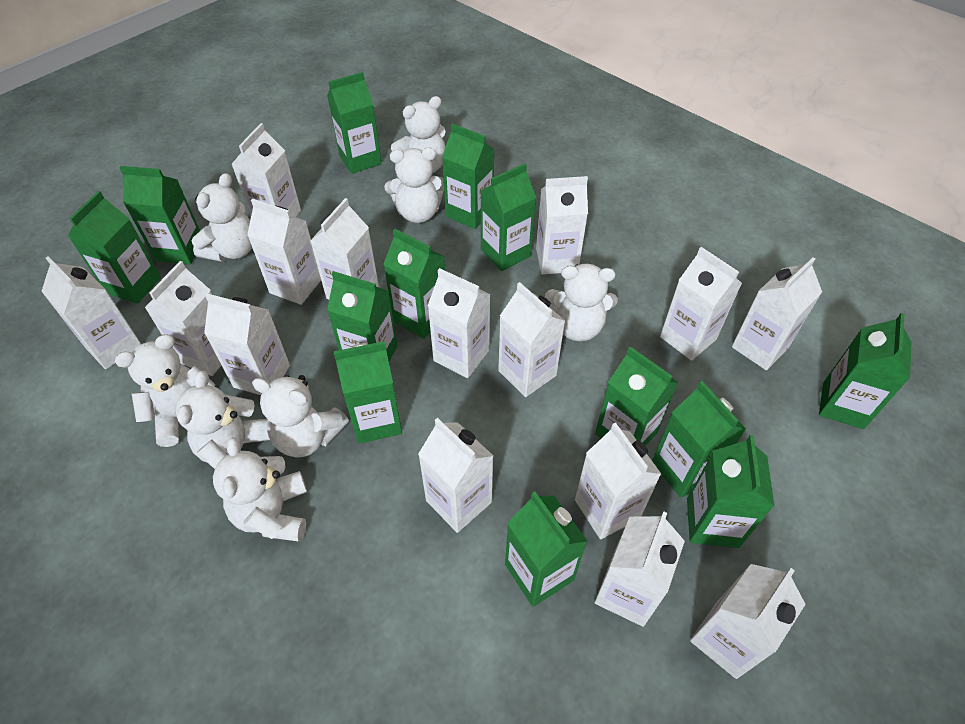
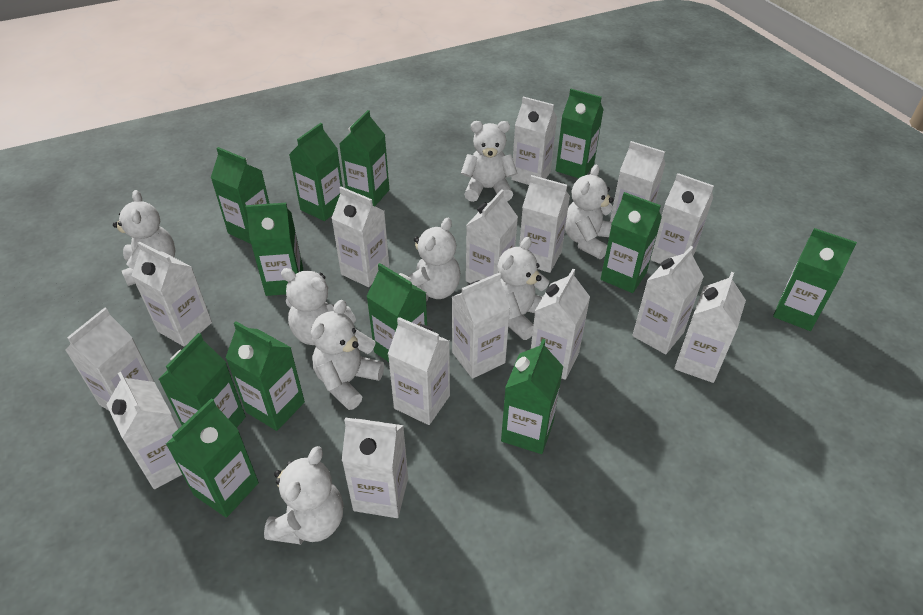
green carton: [68,191,161,304] [119,166,200,265] [327,72,382,174] [327,271,398,361] [333,341,402,444] [383,229,445,339] [442,123,495,229] [481,163,536,271] [505,491,587,607] [595,347,679,446] [652,381,746,498] [687,435,774,548] [819,313,912,429] = 13 -> [159,333,246,428] [166,398,259,518] [211,147,270,244] [225,321,305,431] [246,203,303,296] [289,123,343,221] [339,110,389,206] [366,263,427,362] [501,339,564,454] [555,89,604,178] [601,192,662,293] [773,228,857,331] = 12

